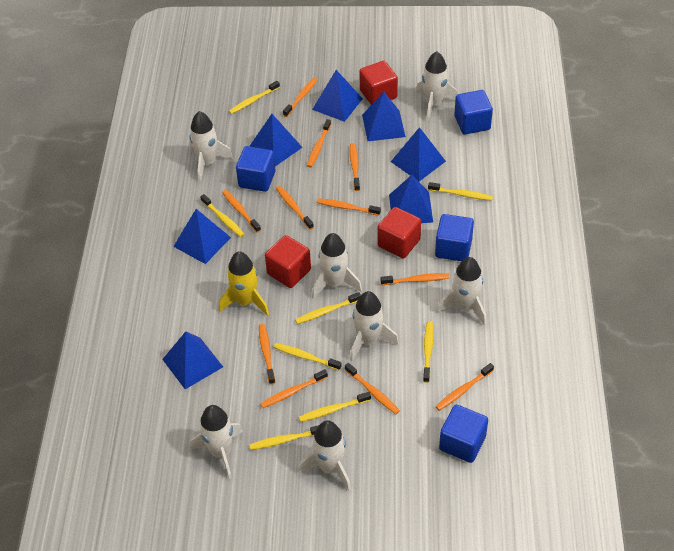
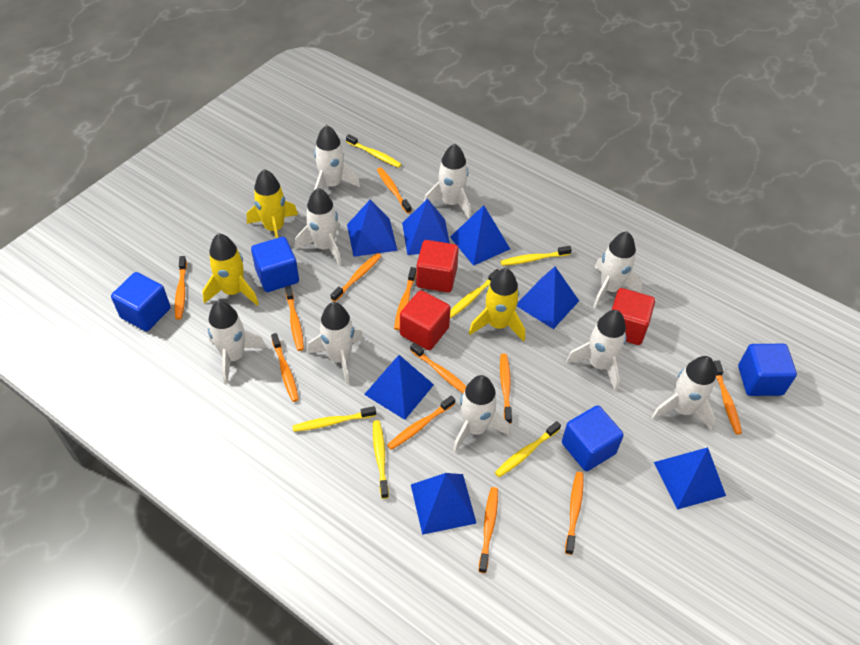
orange toothbrush: [222,190,261,233] [259,324,275,384] [260,369,328,408] [276,186,314,230] [283,78,318,117] [307,119,331,167] [317,198,381,216] [345,363,400,414] [350,143,360,191] [381,273,450,285] [435,363,494,411] = 11 -> [175,256,187,319] [271,333,299,402] [285,286,304,351] [331,253,381,302] [377,168,412,214] [387,395,455,450] [394,267,416,330] [410,342,466,394] [478,487,498,573] [500,354,512,424] [565,472,583,555] [714,360,742,435] = 12
white rocket: [189,111,234,182] [190,405,243,479] [298,420,351,491] [312,233,362,299] [350,291,399,361] [416,51,458,122] [437,257,486,326] = 7 -> [208,301,266,385] [295,188,342,266] [308,302,363,385] [314,125,360,190] [424,144,471,219] [453,375,510,453] [566,310,626,391] [593,231,642,308] [651,356,716,430] = 9
yellow rocket: [219,251,269,316] = 1 -> [202,233,259,306] [247,169,298,238] [469,268,525,342] = 3
yellow toothbrush: [200,194,244,237] [229,81,280,114] [249,425,319,450] [274,343,342,371] [295,292,361,324] [299,392,371,422] [423,321,434,383] [428,182,493,201] = 8 -> [293,406,376,432] [346,134,402,168] [373,420,389,499] [450,269,499,318] [495,421,561,477] [501,246,572,266] = 6

